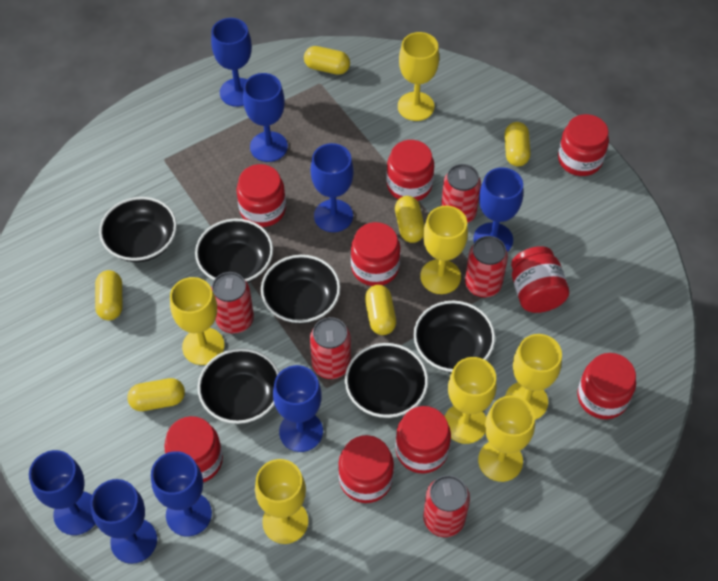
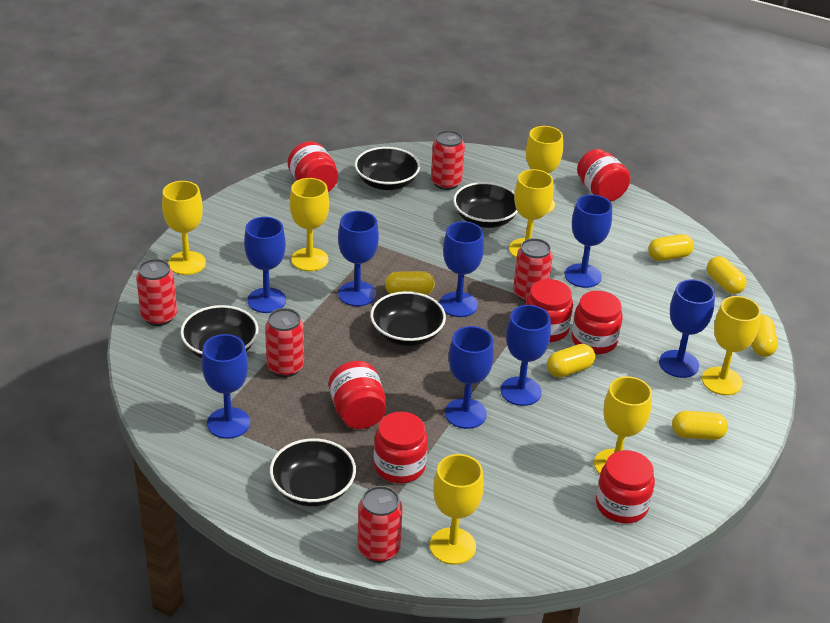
black bowl: [99,197,177,262] [195,219,273,283] [198,348,279,424] [261,255,340,324] [345,343,428,418] [413,301,495,373] = 6 -> [180,305,259,358] [270,438,356,506] [355,147,420,190] [370,291,446,346] [453,182,518,228] = 5
red jar: [164,416,223,482] [236,164,286,227] [338,435,394,503] [351,222,400,286] [386,140,434,201] [395,406,451,474] [511,246,569,313] [558,114,609,176] [577,353,636,419] = 9 -> [288,141,338,192] [329,361,386,429] [374,412,428,483] [526,279,573,342] [572,291,623,354] [577,149,631,202] [596,450,655,524] = 7

